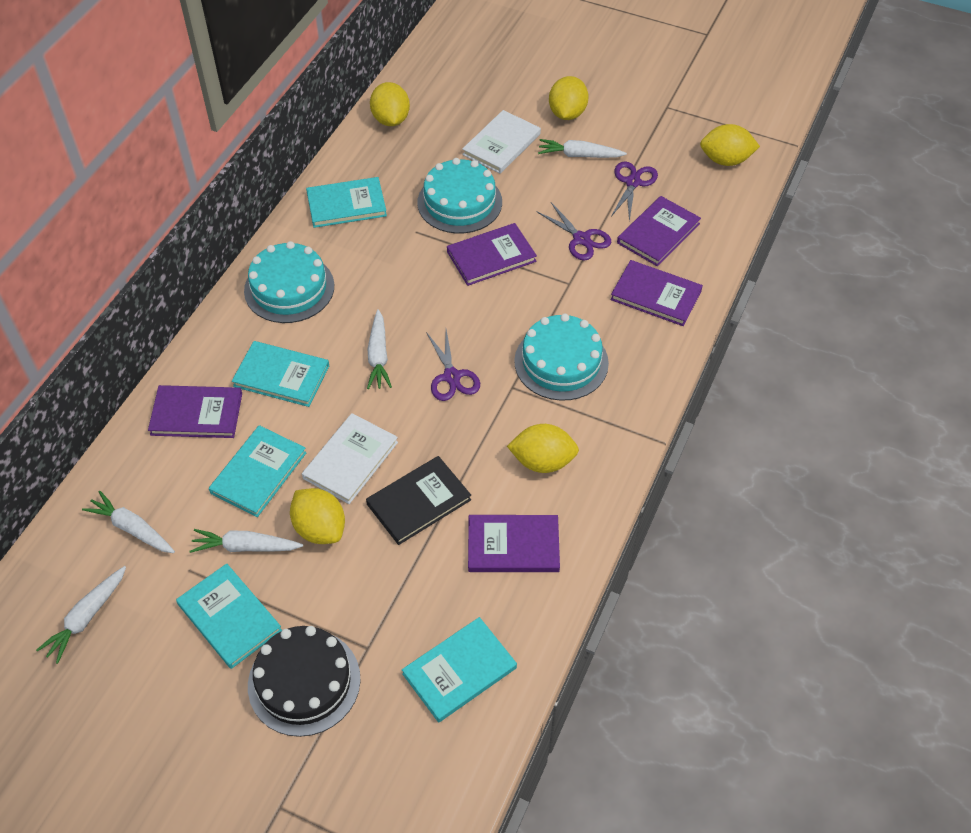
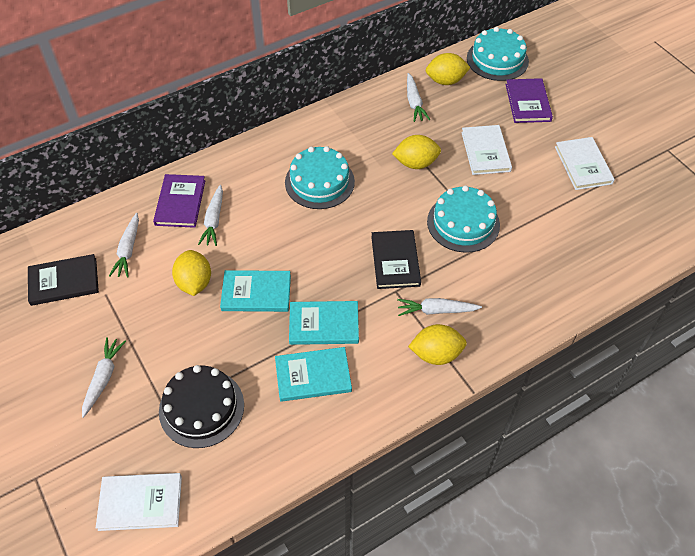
black book: [366,456,471,545] = 1 -> [28,254,99,306] [371,230,421,289] = 2
purple book: [148,385,242,438] [447,223,537,286] [468,515,560,572] [610,260,703,326] [617,196,701,266] = 5 -> [153,174,205,228] [505,78,553,123] = 2
purple scissors: [426,330,480,401] [537,202,611,260] [611,161,658,221] = 3 -> none = 0
turquoise book: [176,563,282,669] [209,425,306,517] [232,341,329,407] [306,177,387,228] [402,617,517,722] = 5 -> [220,270,291,312] [275,347,352,402] [289,301,359,345] = 3
white book: [302,413,398,504] [462,110,541,174] = 2 -> [96,473,182,531] [461,125,512,175] [555,137,615,190] = 3
yellow lemon: [290,488,345,544] [370,82,410,126] [507,424,579,473] [549,76,589,120] [700,124,760,166] = 5 -> [172,250,211,296] [392,135,441,169] [408,324,467,365] [426,53,471,85] = 4

